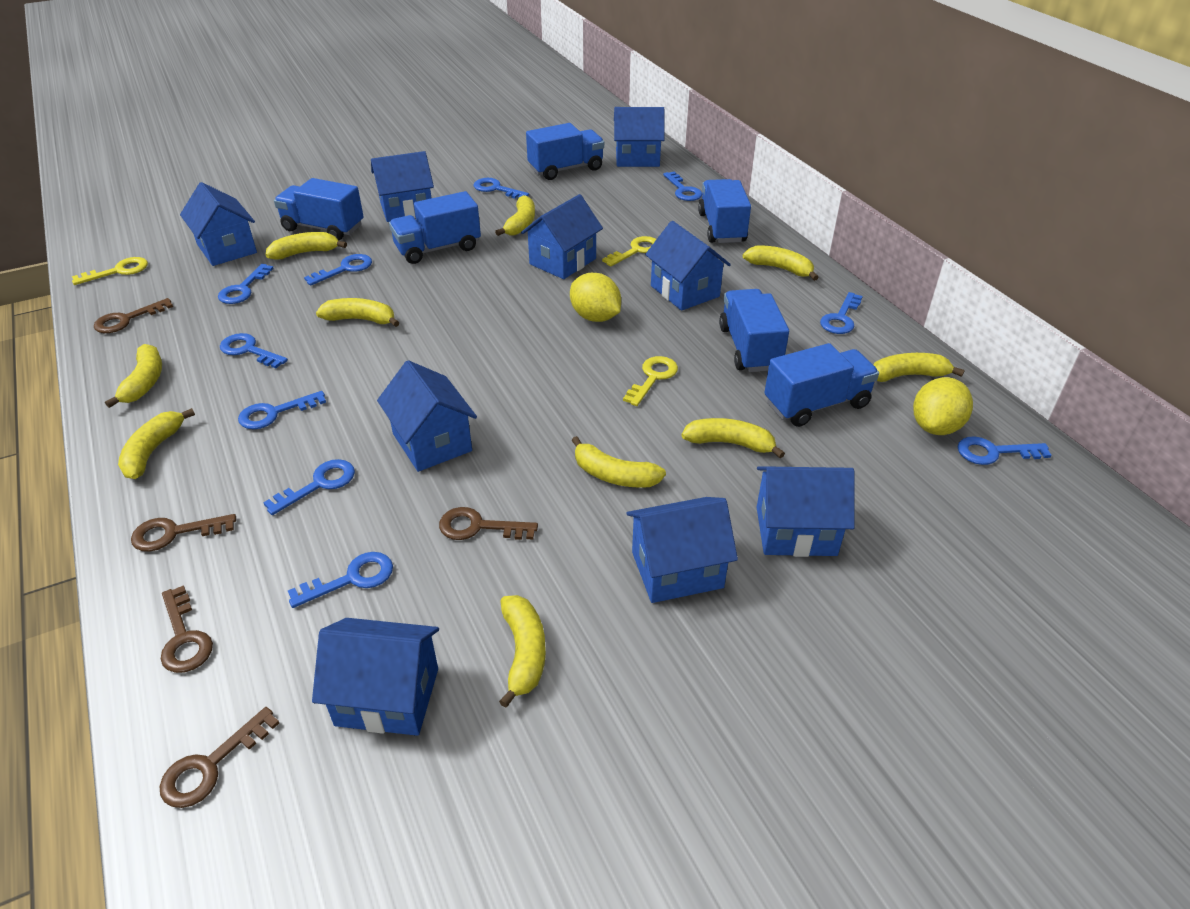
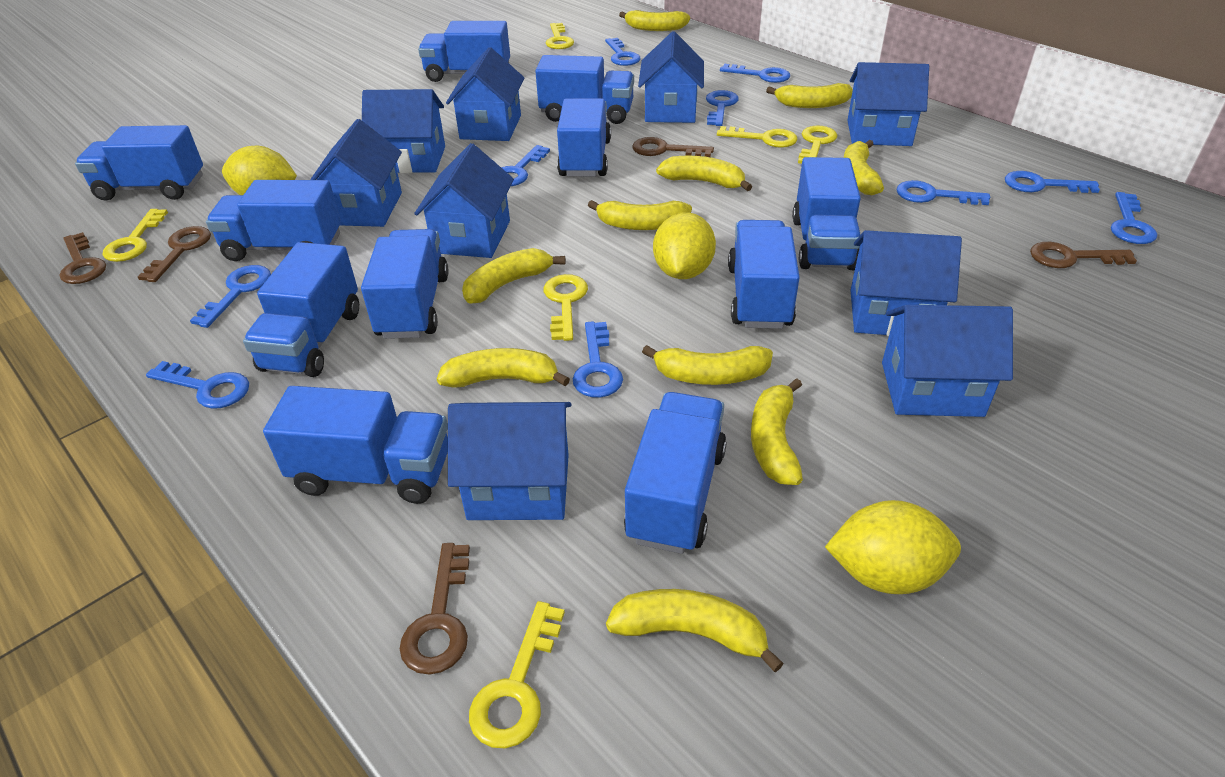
blue truck: [274,178,364,241] [389,191,481,264] [526,123,604,180] [698,179,751,243] [719,289,789,372] [764,343,879,427] = 6 -> [75,125,203,201] [206,180,341,261] [243,242,359,377] [263,386,448,504] [361,229,448,339] [418,21,510,82] [535,55,634,124] [557,98,611,177] [624,392,727,554] [728,220,800,329] [792,157,861,270] = 11
yellow key: [72,257,148,285] [602,236,656,267] [623,356,678,406] = 3 -> [102,209,168,262] [469,601,565,748] [544,274,588,341] [546,23,574,49] [717,126,798,148] [798,126,838,164] = 6
yellow lemon: [570,273,621,322] [913,377,973,435] = 2 -> [222,146,297,195] [653,212,716,279] [825,500,961,594] = 3

